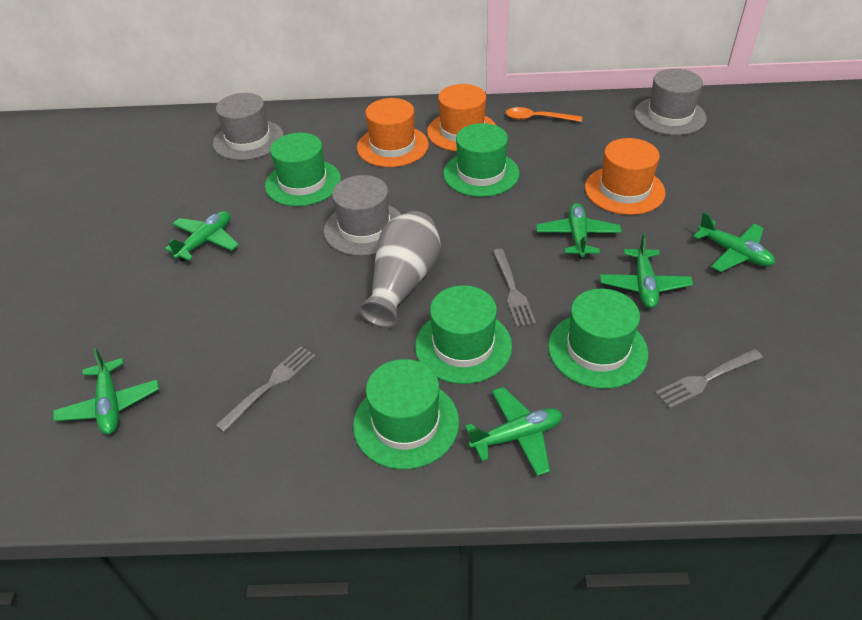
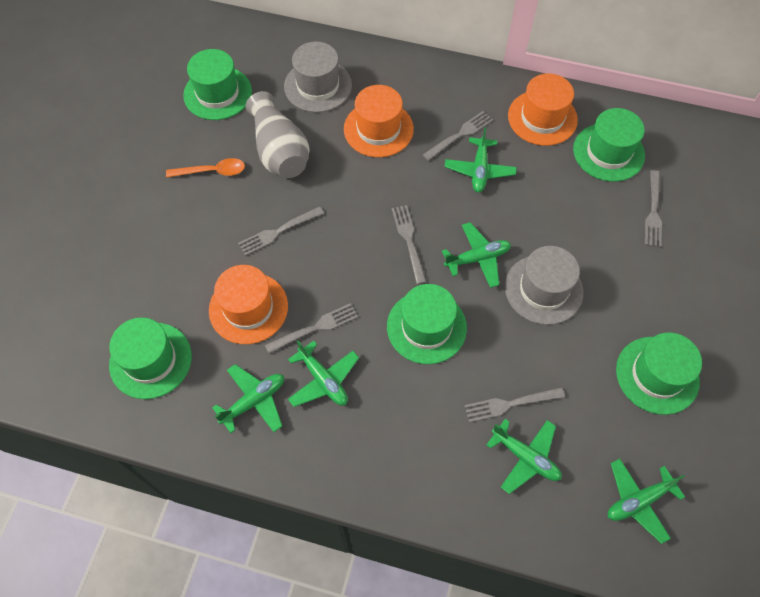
grey fork: [215,346,316,432] [493,249,536,327] [655,349,763,409] = 3 -> [238,207,324,256] [265,303,358,354] [392,205,426,284] [423,111,493,161] [464,387,565,422] [645,170,662,247] = 6
grey hat: [213,93,284,160] [324,175,401,256] [634,68,707,135] = 3 -> [284,41,352,113] [505,246,583,325] = 2

